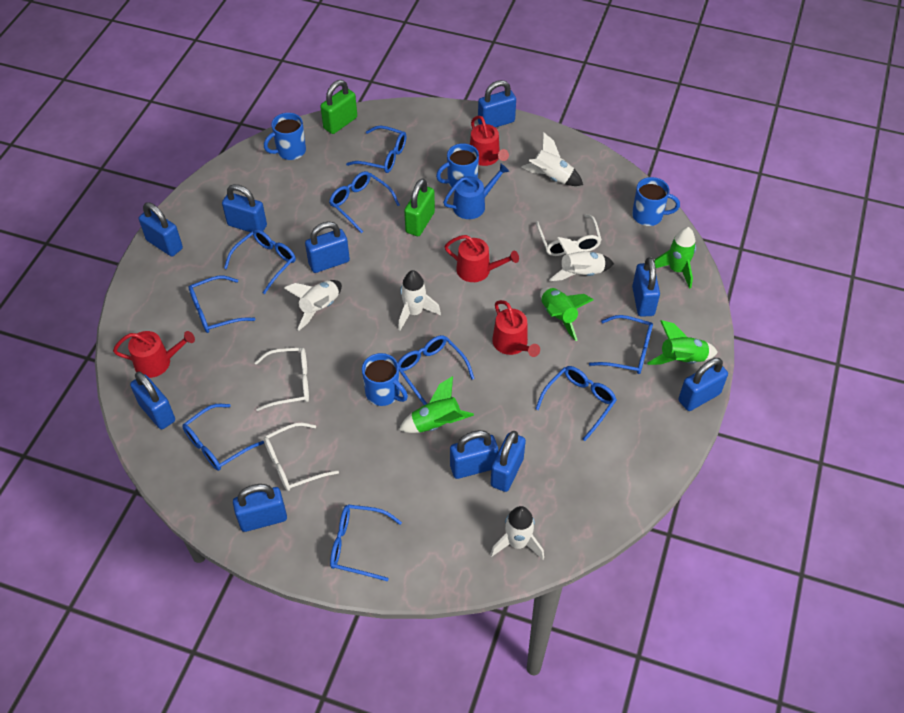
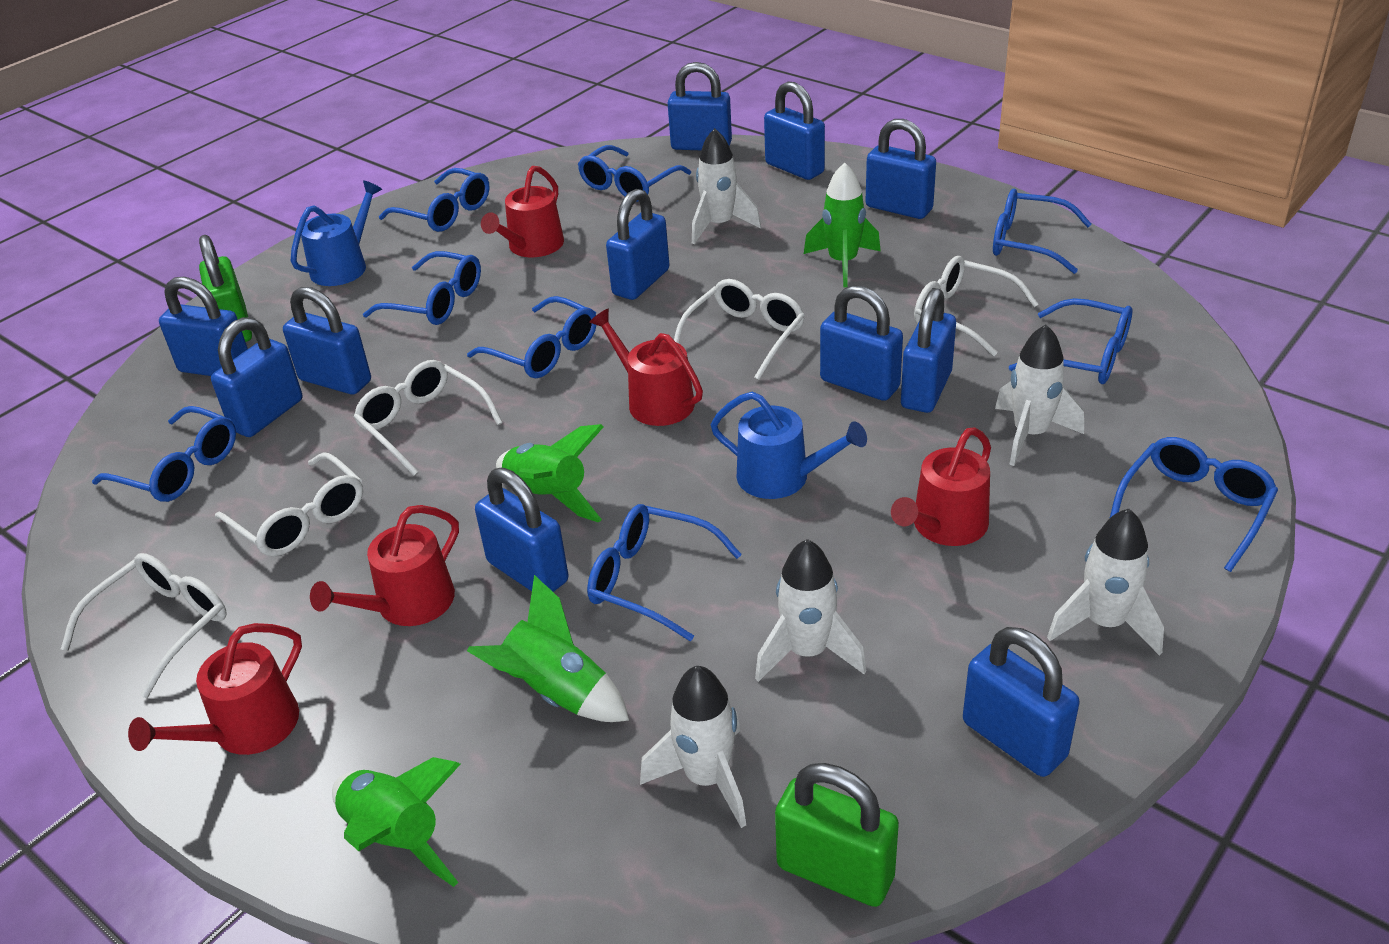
blue mug: [264,113,306,160] [362,353,408,406] [436,143,479,188] [632,177,680,226] = 4 -> none = 0
blue padlock: [130,372,175,429] [139,203,183,257] [222,184,267,232] [233,484,287,532] [305,222,350,273] [450,430,498,479] [478,80,516,128] [491,431,526,492] [632,257,660,317] [678,358,728,411] = 10 -> [159,277,248,376] [211,317,302,437] [283,287,371,395] [475,468,569,592] [606,189,670,300] [668,62,732,150] [764,82,825,180] [820,285,903,401] [865,119,936,219] [901,288,956,413] [963,627,1080,777] = 11
blue watering can: [443,164,509,219] = 1 -> [291,180,382,286] [710,392,867,499] = 2
red watering can: [113,331,195,378] [444,235,519,282] [470,115,509,166] [492,300,540,357] = 4 -> [128,623,302,755] [310,505,459,626] [481,166,564,257] [589,309,703,426] [891,427,991,546] = 5
white glasses: [255,347,309,411] [264,423,339,491] [536,214,602,256] = 3 -> [61,553,227,698] [215,452,363,556] [354,360,503,476] [674,279,805,380] [914,256,1038,356] = 5

